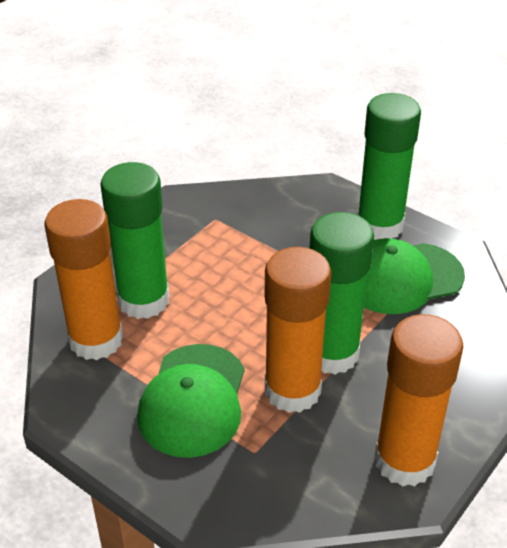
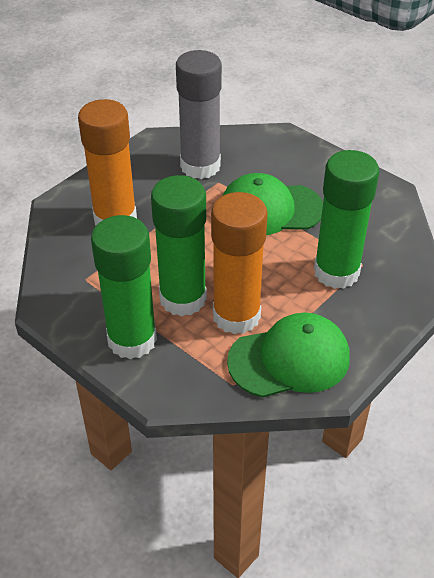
grey glue stick: none = 0 -> [176,50,222,179] = 1
orange glue stick: [45,199,123,360] [265,247,331,413] [374,314,464,486] = 3 -> [78,99,137,225] [211,192,268,334] = 2

